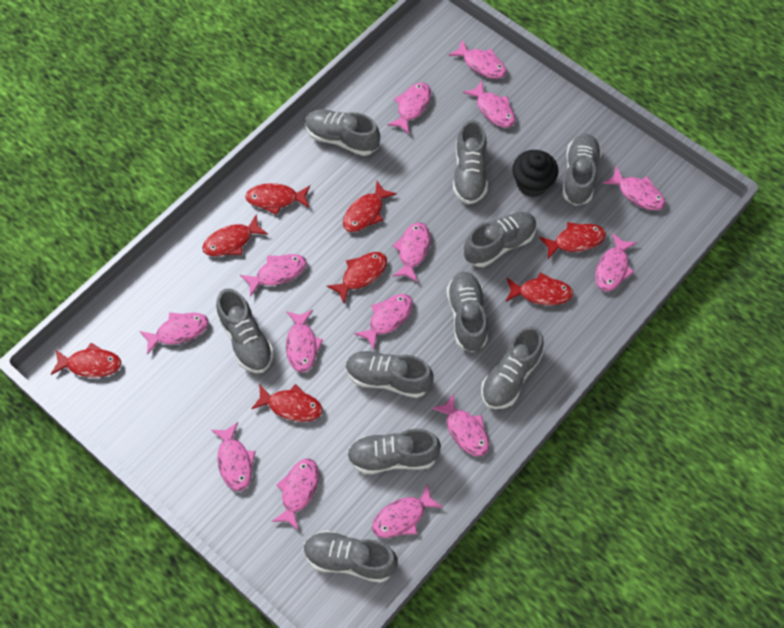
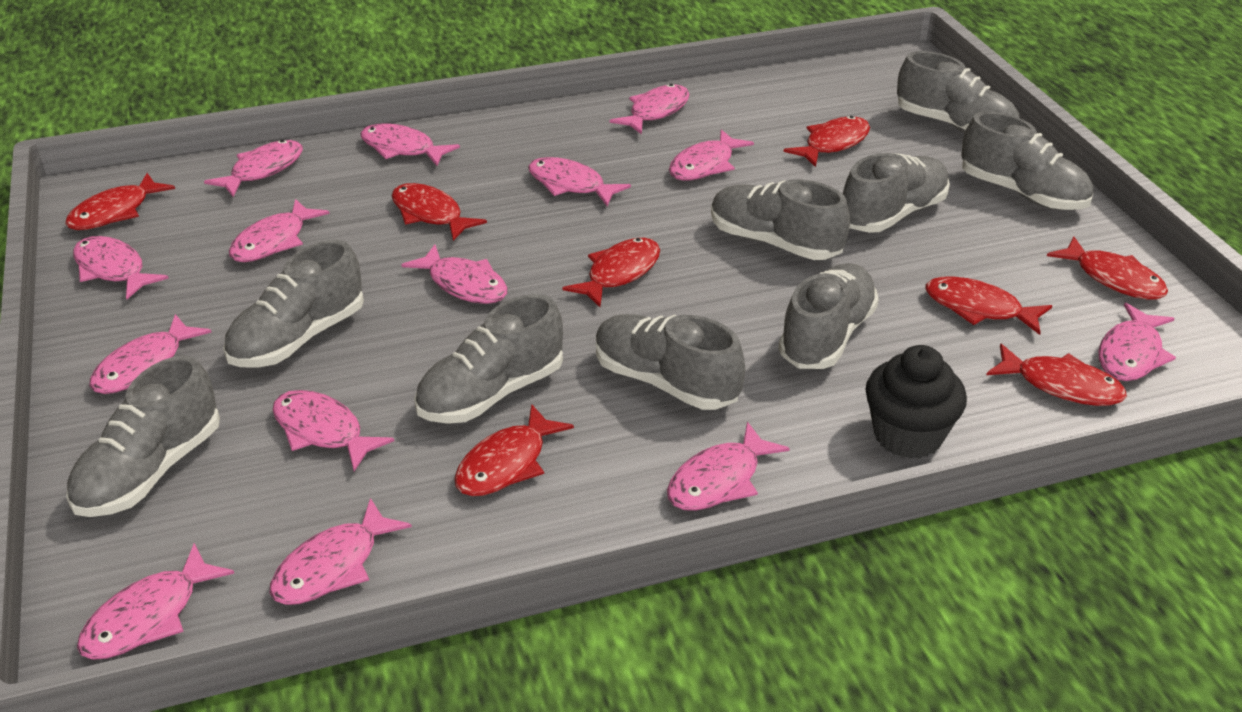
grey shoe: [216,288,274,373] [304,530,398,583] [305,109,380,156] [346,350,433,398] [347,429,441,474] [447,272,488,353] [453,120,488,204] [464,212,537,267] [481,326,544,409] [562,134,602,206] = 10 -> [66,355,220,517] [223,240,364,368] [414,294,563,424] [596,314,745,410] [711,179,850,260] [778,263,879,369] [843,153,950,233] [897,51,1019,133] [961,111,1093,210] = 9

